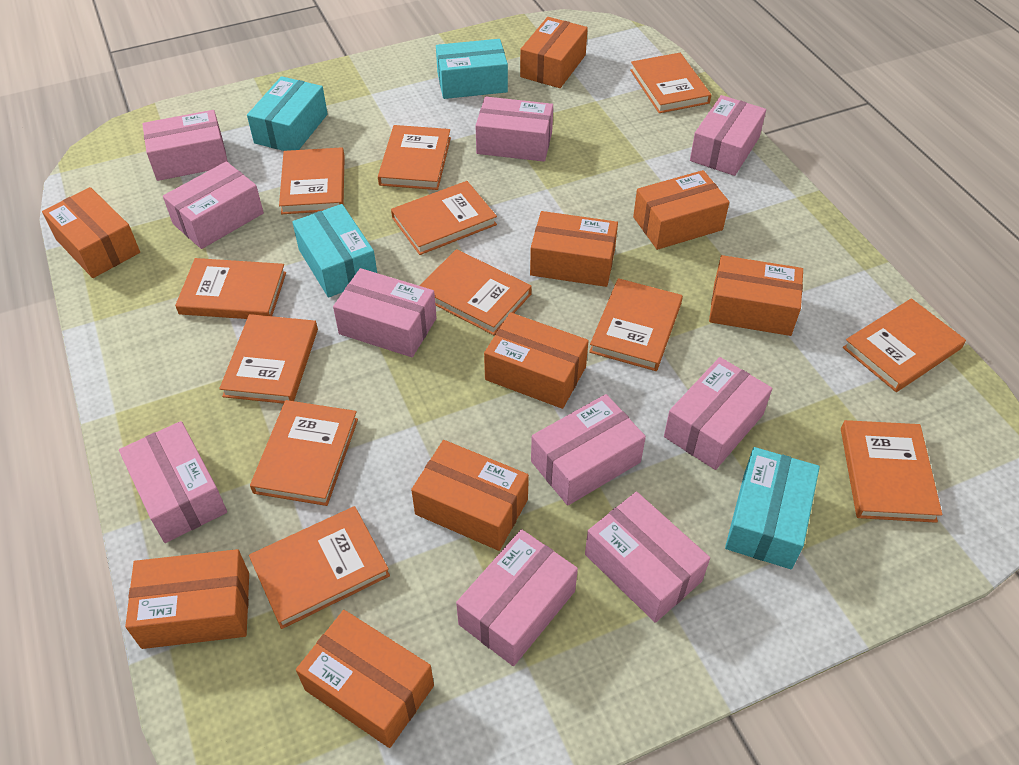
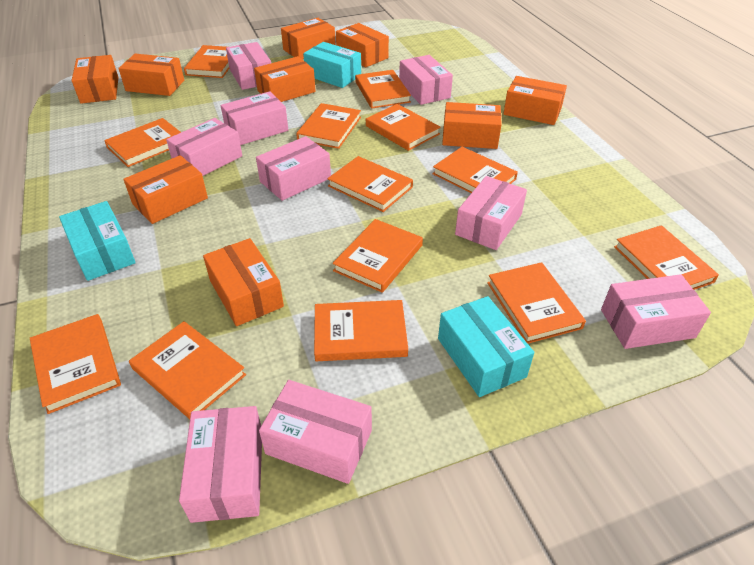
orange book: [175,258,286,319] [219,314,318,404] [249,506,390,629] [250,400,358,506] [279,147,345,214] [378,125,451,190] [391,181,497,255] [419,249,532,335] [589,278,683,371] [630,53,711,113] [841,420,942,523] [843,298,966,392] = 12 -> [30,314,121,414] [104,118,181,167] [129,321,246,419] [184,45,229,78] [296,103,361,149] [314,300,408,361] [327,156,413,212] [333,219,423,293] [355,70,411,109] [366,104,440,151] [433,147,518,193] [487,262,586,344] [614,225,719,290] = 13
pink box: [119,421,227,543] [142,110,228,181] [163,161,264,249] [333,268,437,357] [456,529,578,666] [475,97,553,162] [531,394,646,506] [585,492,710,623] [664,357,772,470] [690,95,766,176] = 10 -> [166,118,242,176] [179,406,262,523] [221,91,288,145] [226,42,271,90] [256,136,331,201] [259,380,372,484] [399,55,453,105] [455,176,527,250] [601,274,711,349] = 9
turquoise box: [247,76,328,151] [292,204,377,298] [436,39,508,99] [725,447,820,570] = 4 -> [59,201,136,281] [303,42,361,88] [438,296,534,397] = 3

